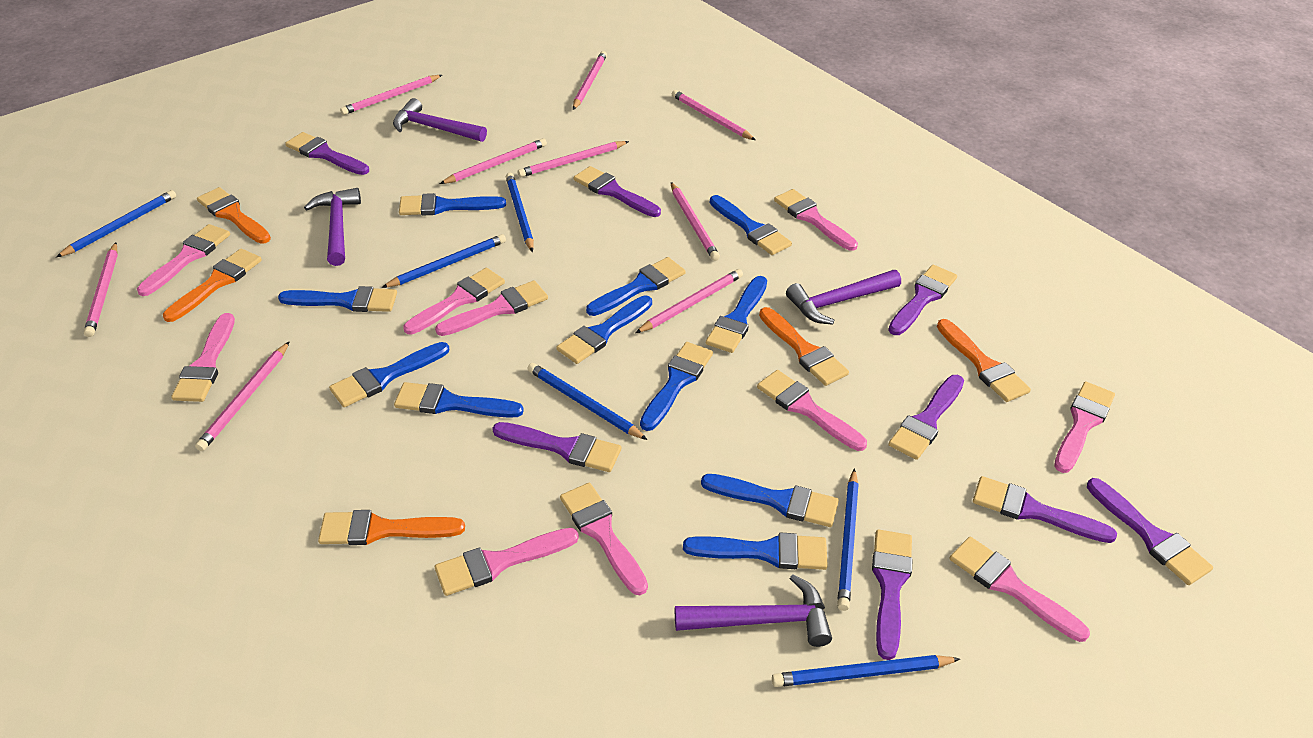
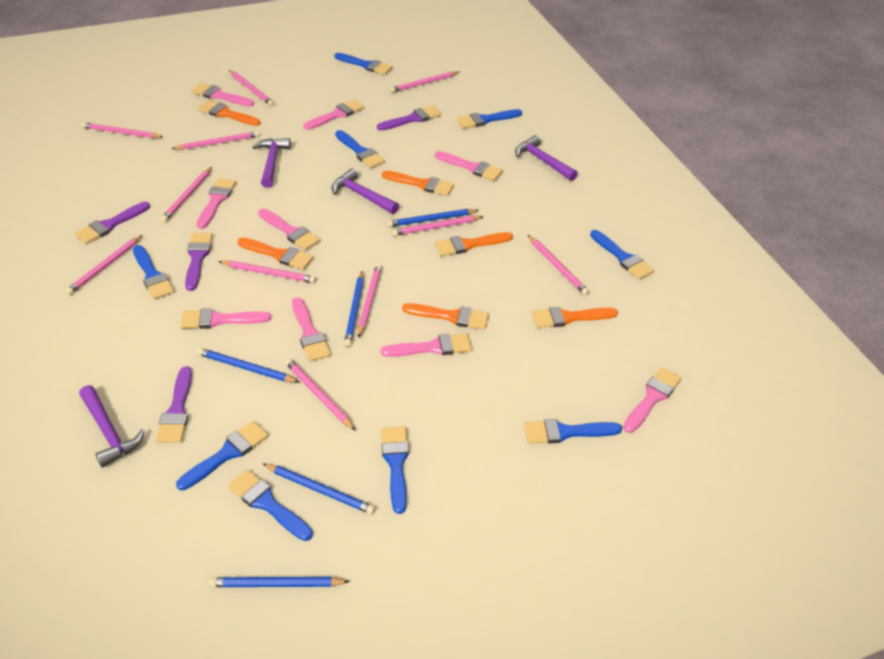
blue brush: [278,286,397,312] [329,342,449,407] [394,382,524,418] [399,193,506,216] [556,295,652,364] [586,257,686,316] [640,342,713,431] [683,532,828,570] [701,474,839,527] [706,276,767,353] [710,195,792,255] = 11 -> [133,245,174,299] [176,421,268,490] [228,470,313,541] [334,53,393,75] [335,130,385,168] [381,427,409,514] [457,109,522,129] [524,419,622,444] [590,230,654,279] = 9
blue pencil: [56,190,176,257] [381,234,506,288] [506,173,534,252] [527,363,647,440] [772,655,960,687] [837,468,859,611] = 6 -> [197,348,299,382] [209,577,350,587] [263,463,375,514] [344,271,364,347] [387,209,479,227] = 5
orange brush: [163,249,262,322] [197,187,271,244] [318,510,465,545] [759,307,849,386] [937,319,1031,402] = 5 -> [198,100,260,126] [237,237,314,270] [382,171,454,196] [402,303,489,329] [435,232,513,256] [532,307,618,328] = 6
pink brush: [137,224,230,296] [171,313,235,402] [403,268,505,334] [435,281,548,336] [435,528,579,596] [560,483,648,595] [757,370,867,451] [774,189,858,251] [950,536,1090,642] [1054,382,1115,473] = 10 -> [181,308,271,329] [192,83,254,107] [197,178,236,229] [258,209,320,250] [292,297,331,361] [304,99,364,130] [381,333,472,357] [435,151,503,181] [623,367,681,433] = 9
pink pencil: [84,242,118,337] [195,342,289,451] [340,75,442,115] [440,138,547,184] [518,141,629,177] [573,51,607,110] [636,269,743,333] [671,182,720,261] [672,90,755,140] = 9 -> [65,235,142,295] [81,122,163,138] [161,167,212,222] [172,131,259,150] [218,261,316,283] [229,70,274,106] [285,359,356,431] [358,264,382,338] [390,71,459,93] [392,216,484,236] [528,235,589,295] = 11
purple brush: [285,132,369,175] [492,422,621,472] [573,166,661,217] [872,529,913,660] [888,265,957,335] [889,375,964,460] [973,476,1117,543] [1087,478,1213,585] = 8 -> [75,202,150,244] [156,366,192,443] [185,233,213,291] [377,106,441,131] = 4

